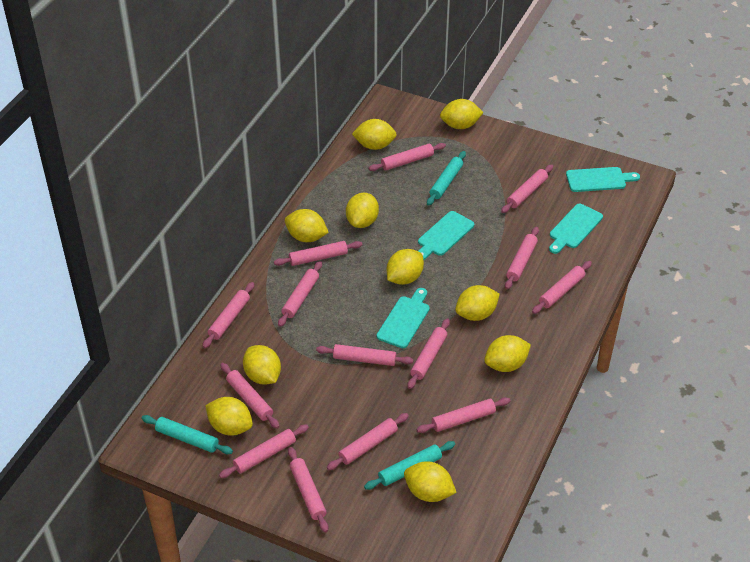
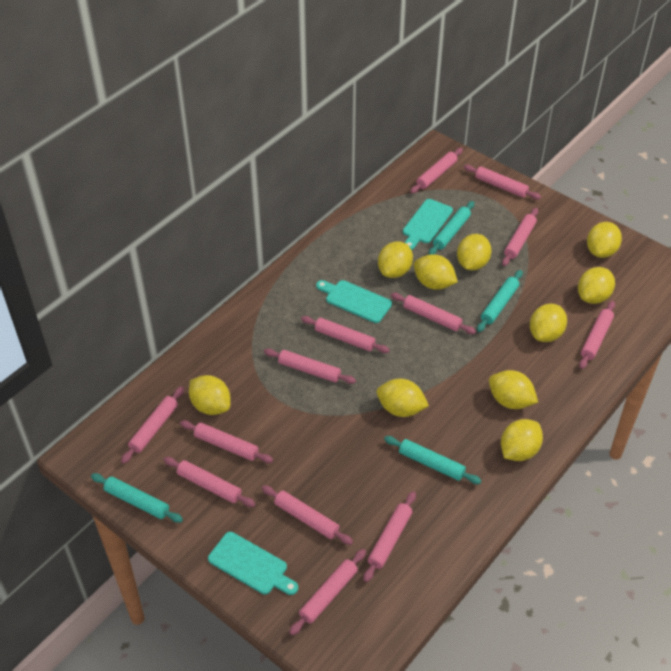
pink rolling pin: [203,282,254,348] [219,424,309,478] [221,363,280,429] [274,241,362,266] [278,261,322,327] [288,447,328,533] [316,344,413,366] [327,413,409,470] [369,143,446,171] [407,318,450,389] [416,397,510,433] [501,165,553,213] [505,227,539,289] [532,261,592,314] = 14 -> [121,386,184,464] [164,457,256,507] [180,420,273,463] [262,485,353,545] [264,349,356,384] [289,549,366,635] [301,316,390,353] [364,491,416,582] [391,293,476,334] [410,148,463,194] [464,165,541,200] [502,208,538,266] [579,301,615,369] = 13
turquoise cutting board: [377,288,430,348] [418,211,474,260] [549,204,603,254] [566,167,640,192] = 4 -> [208,532,298,595] [316,280,392,323] [403,199,453,250] = 3
turquoise rolling pin: [141,415,233,454] [364,441,455,490] [427,151,466,206] = 3 -> [91,473,183,523] [384,436,481,484] [429,201,475,255] [477,270,523,332] = 4

